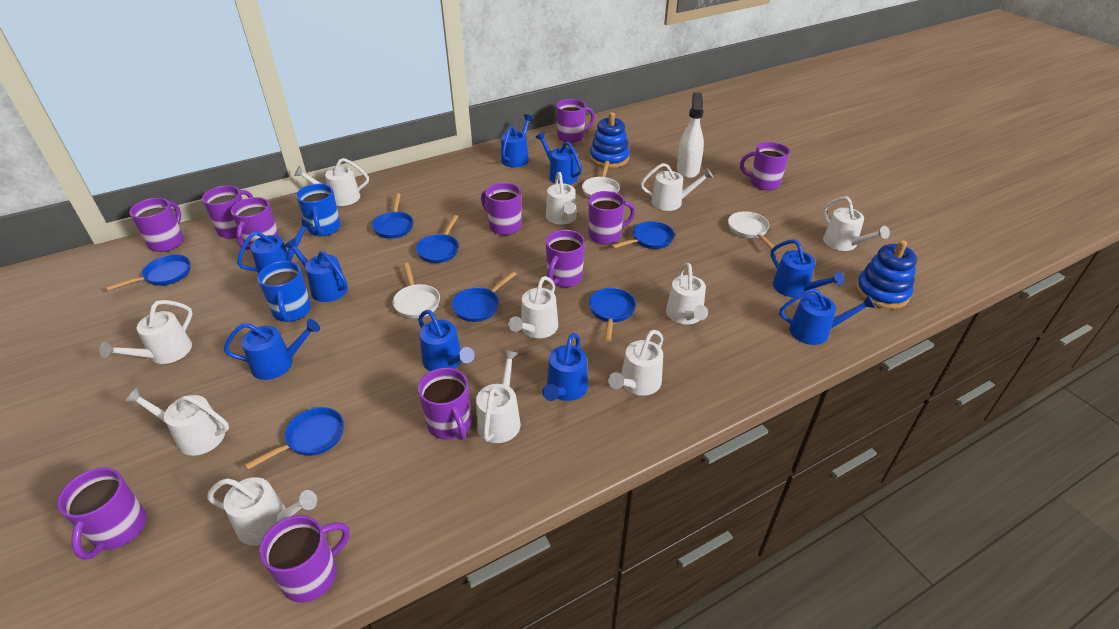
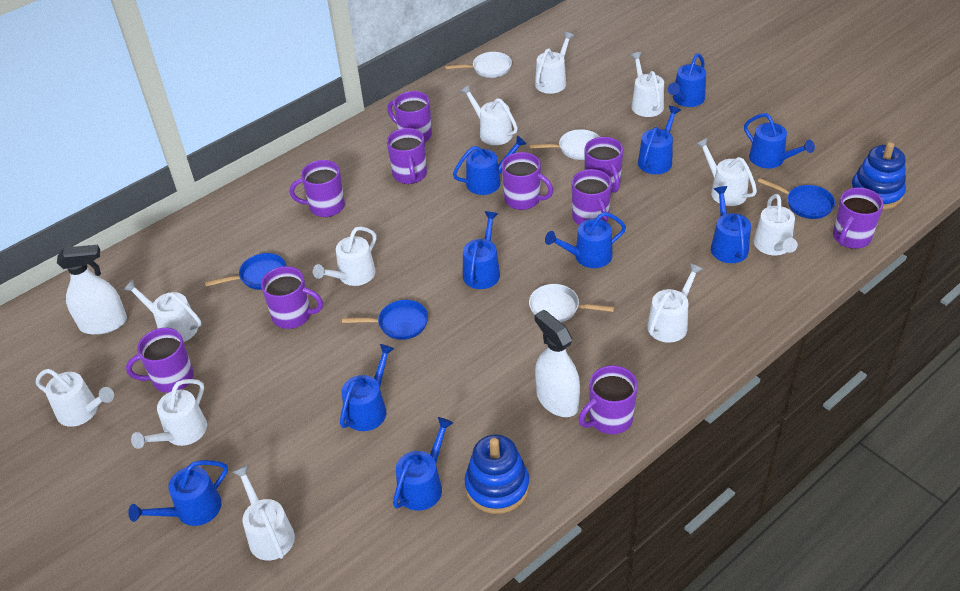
blue mug: [257,261,311,322] [296,184,341,236] = 2 -> none = 0
blue pan: [106,255,191,291] [245,407,344,470] [372,193,413,239] [416,215,459,263] [452,271,516,322] [589,288,636,342] [611,221,675,249] = 7 -> [205,253,286,290] [342,300,428,340] [758,178,835,219] = 3
blue watering can: [224,319,320,380] [237,218,313,274] [284,238,348,302] [418,310,475,371] [501,114,534,168] [535,132,582,185] [542,333,588,401] [771,240,844,297] [779,288,875,345] = 9 -> [128,460,228,526] [340,344,394,431] [393,417,453,511] [453,135,526,195] [463,211,500,289] [545,212,626,268] [638,106,681,174] [668,53,706,107] [711,186,751,263] [744,113,815,168] = 10
purple mug: [57,467,147,560] [129,198,184,252] [202,186,253,239] [231,197,280,250] [259,515,350,603] [418,368,472,440] [481,182,521,235] [546,230,585,287] [557,99,595,143] [588,191,635,245] [740,142,790,190] = 11 -> [126,328,194,393] [261,266,323,329] [290,160,345,217] [387,91,432,142] [387,128,427,184] [502,152,553,210] [572,169,612,225] [578,365,638,434] [584,137,623,193] [833,188,884,249] = 10
white spray bottle: [677,92,704,178] = 1 -> [57,245,127,335] [534,310,580,417] = 2

